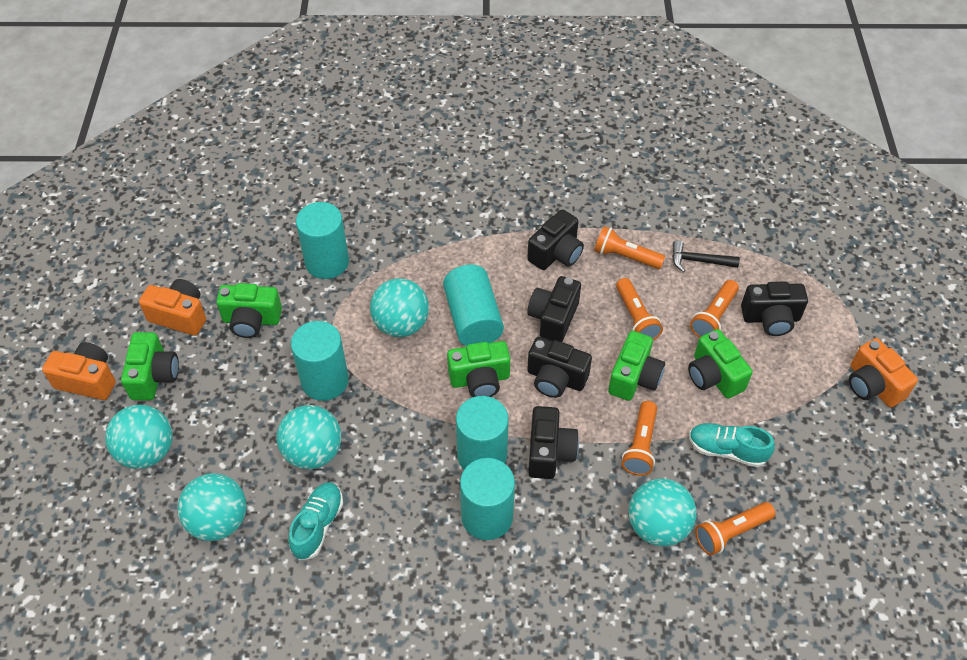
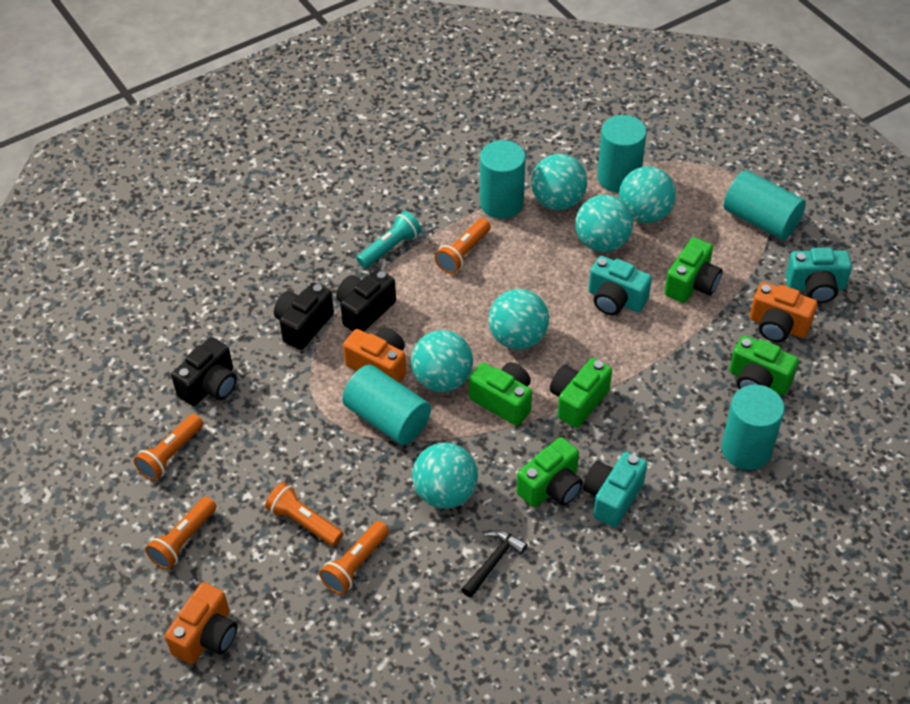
black camera: [527,209,584,270] [527,276,581,342] [527,337,592,398] [528,406,579,479] [741,281,808,336] = 5 -> [171,337,237,406] [274,283,334,350] [336,269,396,331] = 3
turquoise ball: [105,405,173,469] [178,473,247,541] [277,405,341,469] [370,278,429,337] [629,478,696,546] = 5 -> [411,330,473,392] [412,443,478,509] [488,289,549,350] [531,154,587,210] [575,195,633,252] [619,166,676,223] = 6
turquoise camera: none = 0 -> [583,452,647,527] [588,256,652,316] [786,248,852,303] = 3
turquoise flashlight: none = 0 -> [356,211,421,268] = 1
turquoise shoe: [288,482,343,560] [689,423,775,467] = 2 -> none = 0

